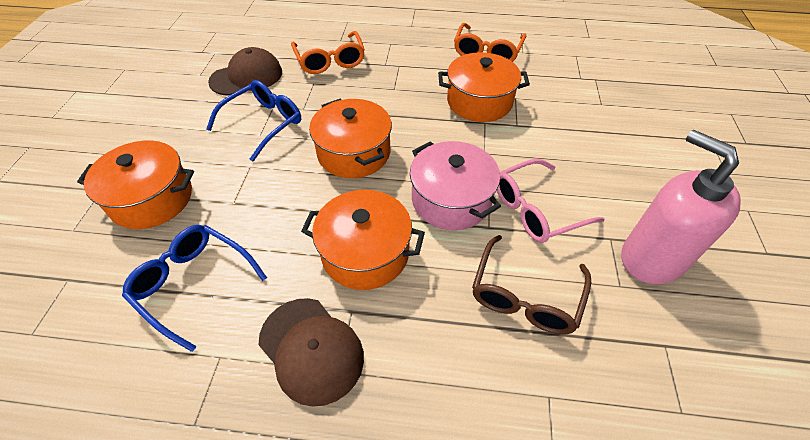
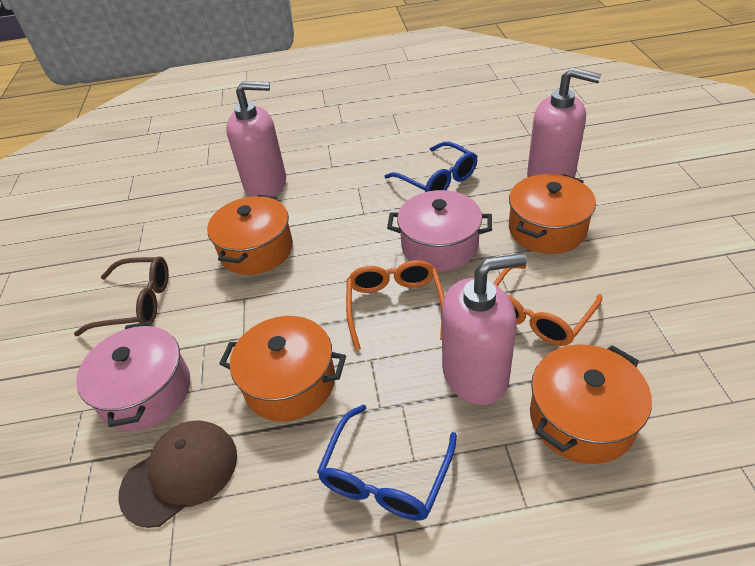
brown cap: [208,47,282,96] [259,298,364,407] = 2 -> [118,420,237,528] = 1
pink glasses: [497,159,605,243] = 1 -> none = 0
pink pot: [410,141,501,230] = 1 -> [76,321,190,431] [387,190,492,271] = 2
pink soap dispenser: [621,130,741,284] = 1 -> [226,81,286,197] [442,253,527,405] [527,67,601,178] = 3

